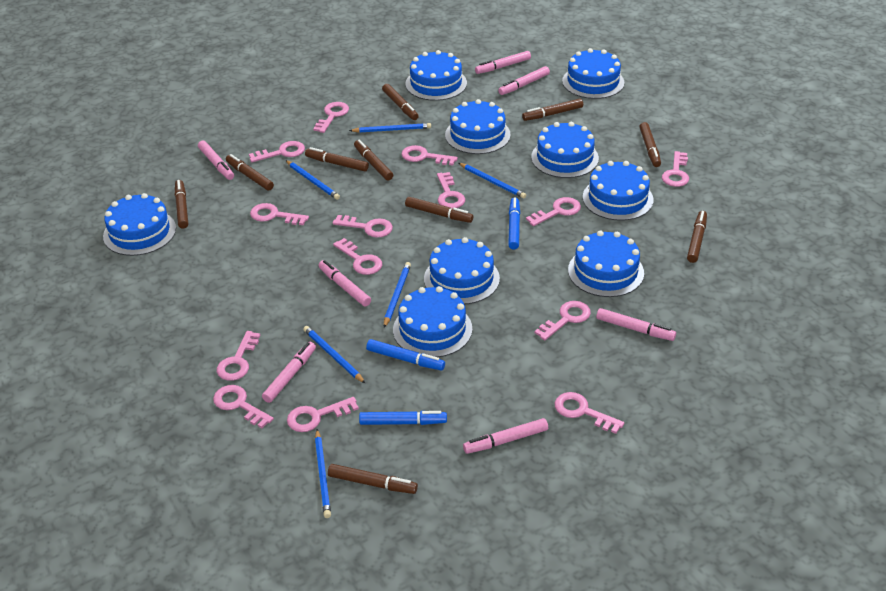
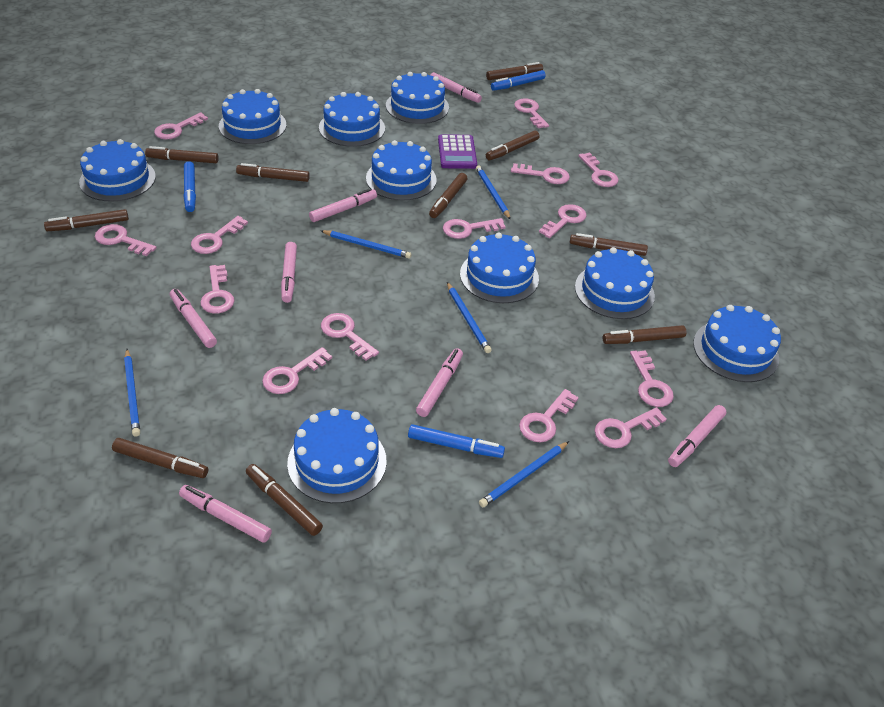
blue pencil: [285,160,340,200] [303,326,365,383] [315,429,331,518] [349,123,431,133] [384,262,411,328] [459,163,526,199] = 6 -> [124,349,140,436] [321,230,412,259] [447,282,492,353] [476,165,511,220] [479,441,569,507] = 5
purple calculator: none = 0 -> [438,134,477,169] = 1

